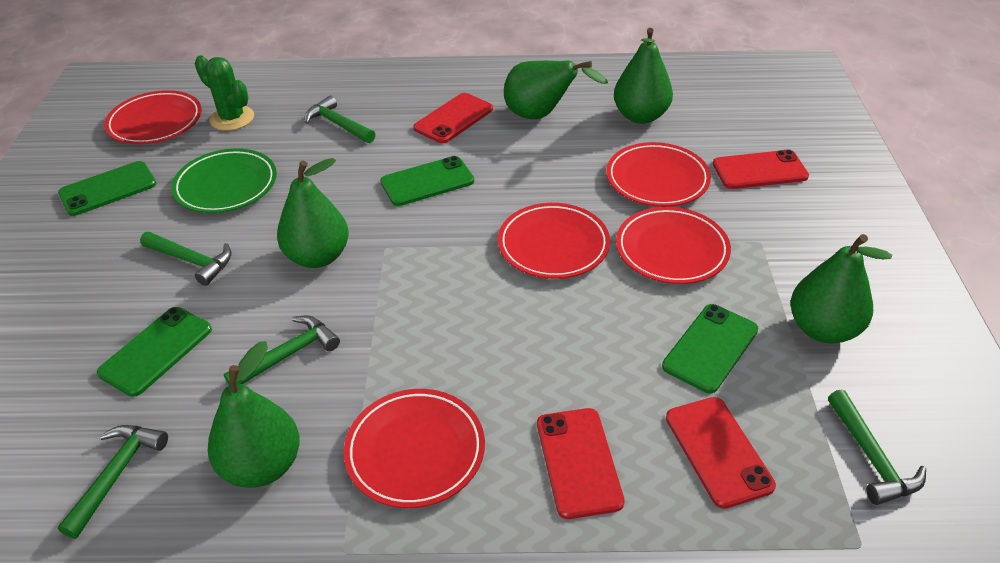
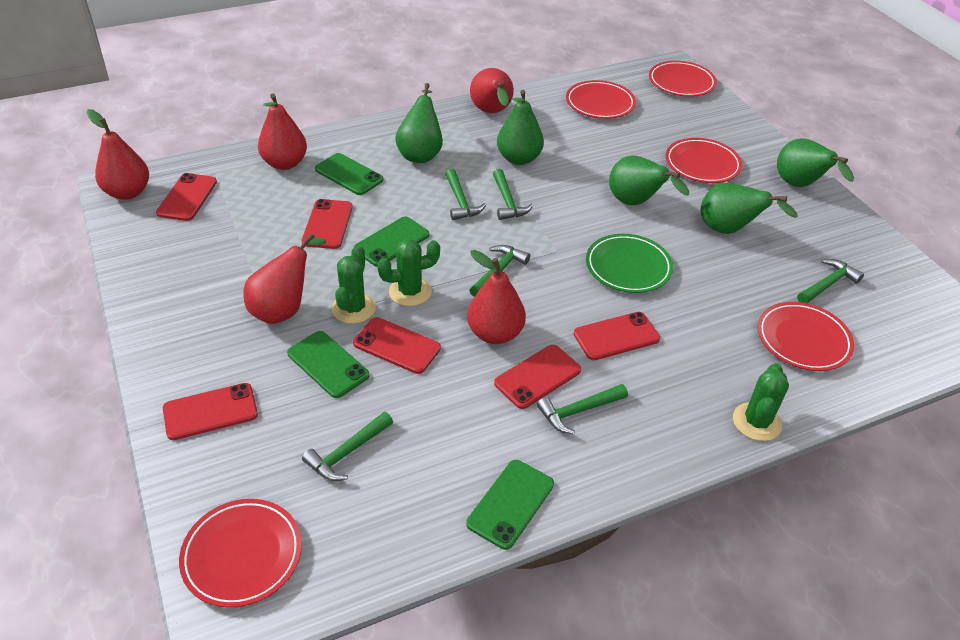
green cactus: [195,55,254,131] = 1 -> [332,245,376,324] [377,239,440,306] [733,363,789,441] = 3
green hammer: [58,425,168,539] [140,232,231,286] [224,316,340,385] [304,96,375,143] [828,389,926,505] = 5 -> [302,412,393,481] [445,169,486,220] [469,245,530,297] [493,169,533,220] [537,384,628,434] [797,259,864,303] = 6
red pear: none = 0 -> [86,109,149,200] [243,233,326,324] [258,93,307,170] [467,250,526,344] [470,68,514,113] = 5
red phone: [413,93,493,143] [537,408,625,519] [666,397,776,509] [713,150,809,189] = 4 -> [156,173,217,221] [163,383,258,440] [302,199,353,249] [353,317,441,374] [494,345,581,409] [574,312,660,360] = 6

